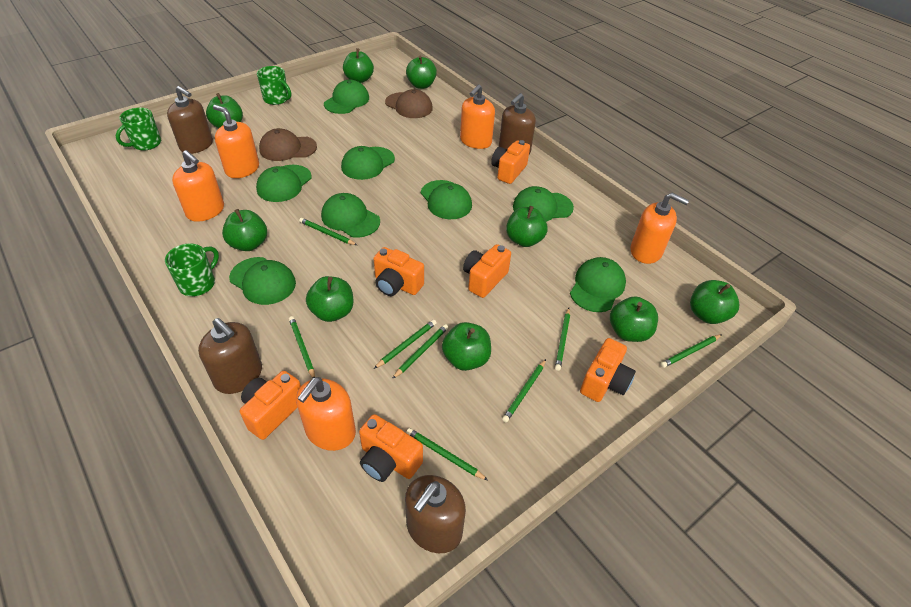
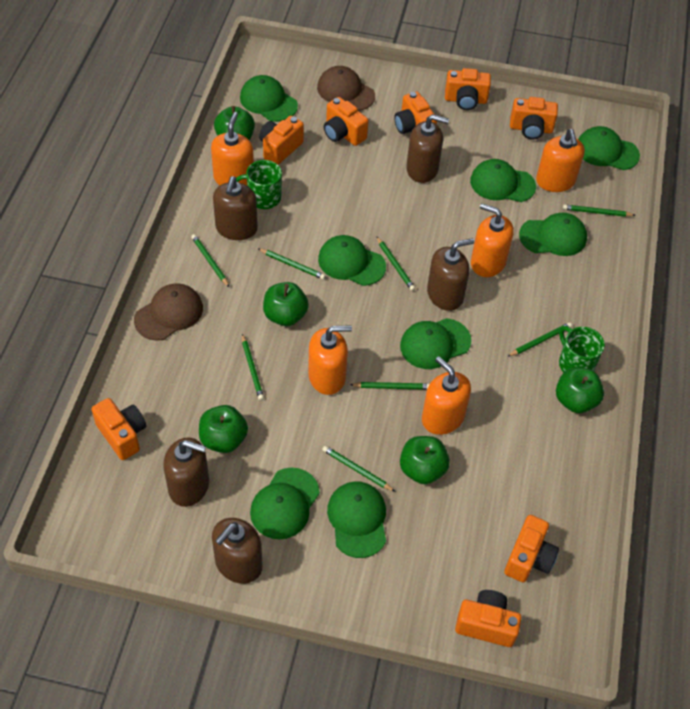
brown soap dispenser: [167,86,213,154] [198,318,262,394] [405,475,466,553] [499,93,536,154] = 4 -> [163,437,209,507] [212,518,263,584] [213,176,258,240] [406,114,449,183] [427,238,474,311] = 5
green apple: [206,93,243,128] [222,209,267,251] [306,276,353,322] [343,48,374,83] [406,56,437,89] [442,322,491,371] [506,206,548,247] [610,296,658,342] [690,280,739,324] = 9 -> [199,405,248,453] [214,106,255,140] [263,282,309,326] [400,436,450,484] [556,367,604,413] = 5
green mug: [116,108,161,150] [165,243,219,296] [257,66,291,105] = 3 -> [236,160,282,209] [559,326,605,372] = 2
orange camera: [240,371,301,440] [359,414,423,482] [373,247,424,296] [463,244,511,298] [491,140,530,184] [580,338,636,402] = 6 -> [91,398,146,460] [259,116,304,165] [324,97,368,146] [394,92,437,134] [445,68,491,110] [455,590,521,647] [504,515,559,582] [510,97,558,139] = 8

